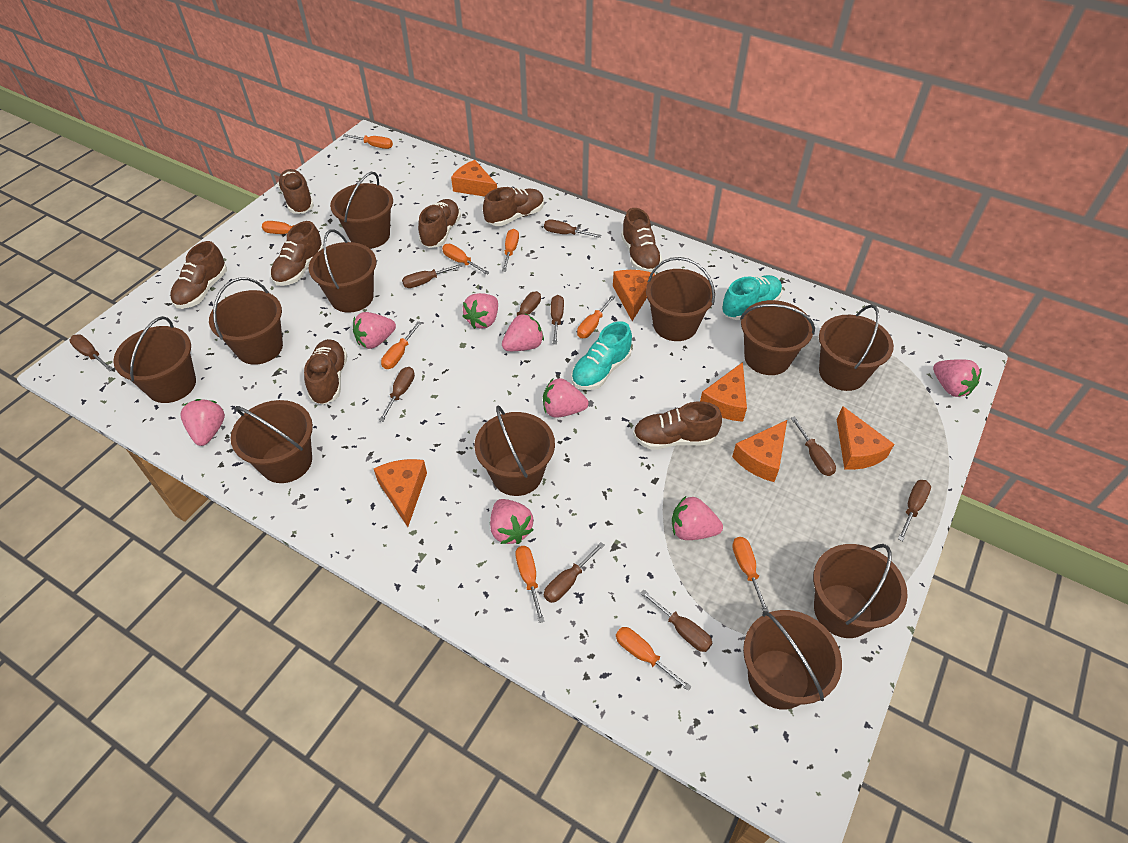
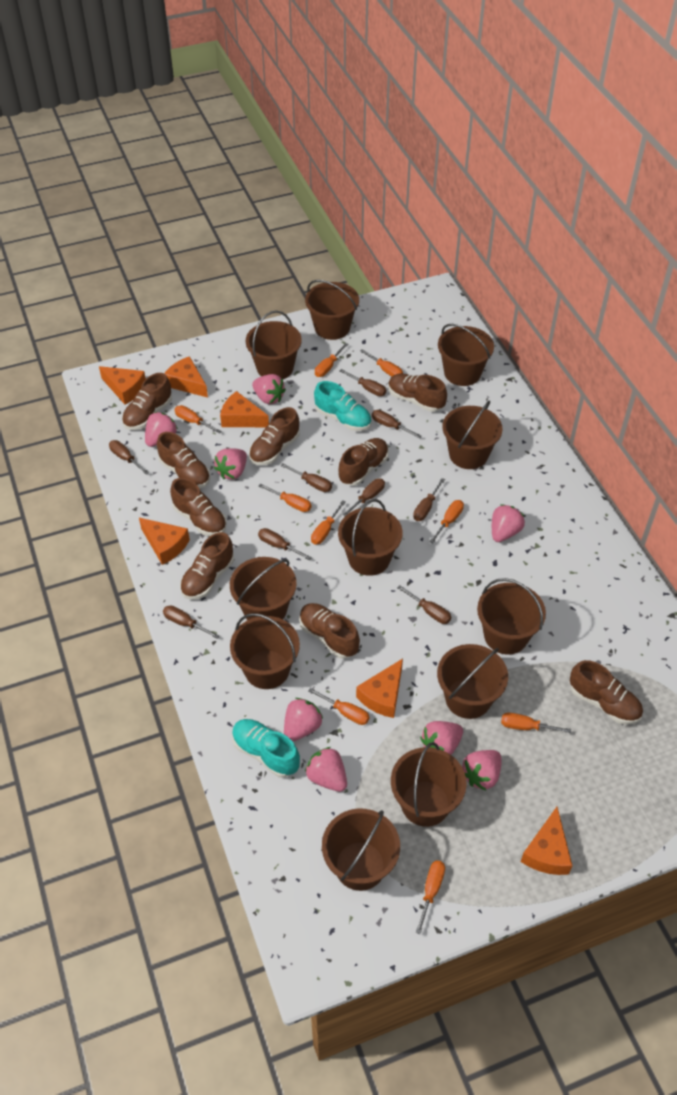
brown screwdriver: [69,334,113,371] [379,367,415,422] [402,264,462,288] [504,291,541,335] [544,219,602,238] [544,542,605,603] [551,295,564,344] [640,589,712,652] [791,416,836,476] [898,480,931,541] = 10 -> [109,440,149,475] [163,605,220,639] [258,528,312,560] [281,463,332,492] [339,369,386,396] [342,478,385,516] [372,410,421,438] [397,585,451,624] [413,478,445,521] = 9
brown shoe: [170,241,227,309] [270,221,323,286] [277,169,314,214] [304,339,347,405] [418,199,461,248] [483,187,544,226] [621,208,663,272] [633,401,722,450] = 8 -> [122,373,172,430] [157,432,210,488] [170,478,227,536] [180,532,234,599] [249,407,300,465] [299,603,360,659] [339,438,389,486] [388,374,447,412] [570,660,643,724] = 9

